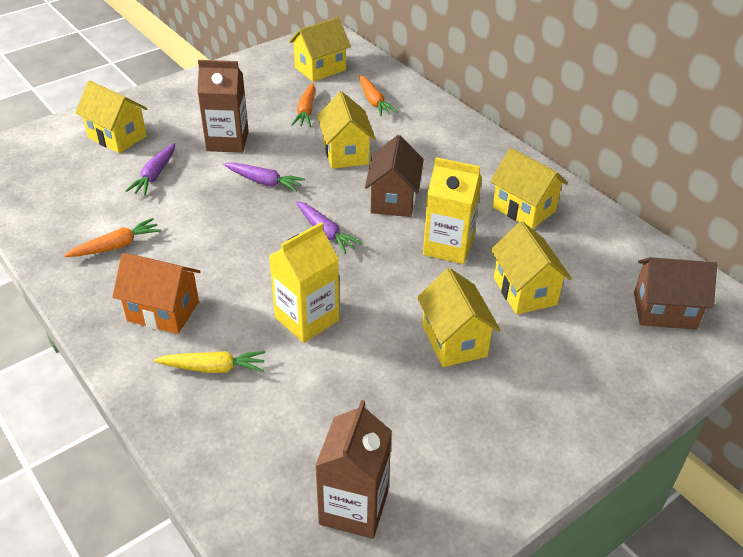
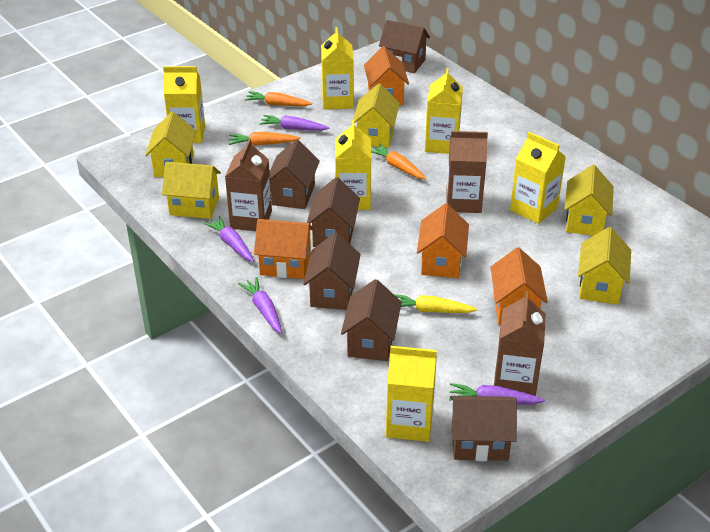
brown carton: [197,60,249,153] [315,400,392,539] = 2 -> [225,139,272,231] [446,131,488,213] [494,291,546,396] = 3
brown house: [365,135,424,217] [634,257,717,330] = 2 -> [270,140,320,209] [303,233,361,310] [307,177,360,247] [341,279,402,361] [379,20,430,73] [450,396,517,461] = 6
orange house: [112,253,201,334] = 1 -> [254,219,314,279] [364,46,409,105] [417,203,469,278] [490,247,548,325] = 4
purple carrot: [126,143,175,196] [223,162,305,192] [296,201,363,254] = 3 -> [203,216,254,262] [238,277,282,334] [259,115,329,131] [449,383,545,405] = 4
yellow carton: [269,222,339,343] [423,157,482,264] = 2 -> [163,66,205,143] [321,27,354,110] [335,120,371,210] [386,346,437,442] [425,68,463,154] [510,132,566,224] = 6
yellow house: [75,81,148,153] [289,17,351,82] [317,91,376,169] [417,268,501,367] [490,148,568,229] [491,221,572,315] = 6 -> [145,112,196,177] [162,162,221,219] [353,83,400,148] [564,165,614,236] [578,227,631,305] = 5

